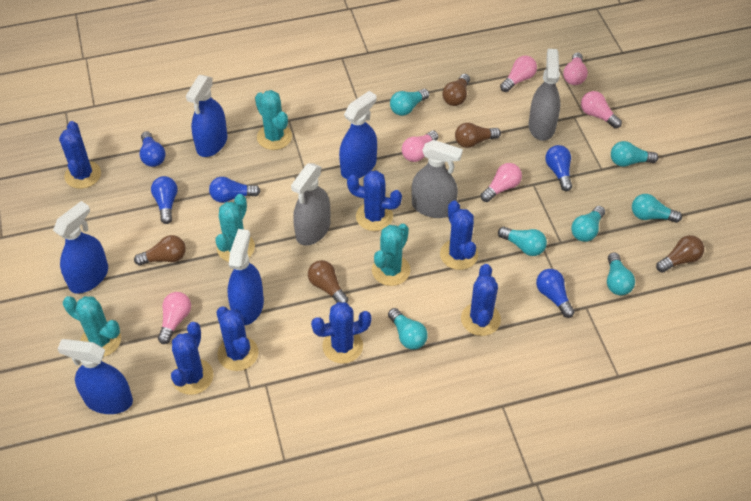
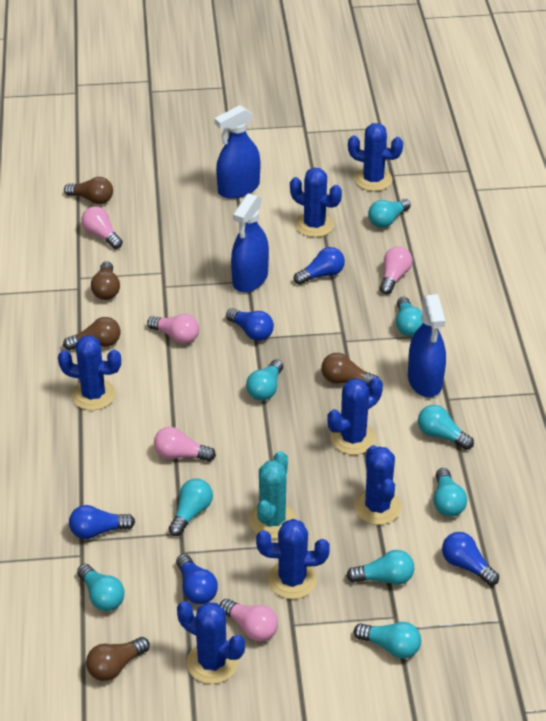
blue spray bottle: [53,201,108,294] [58,339,133,414] [186,75,227,157] [228,229,264,325] [339,91,377,179] = 5 -> [214,105,260,199] [231,193,269,292] [408,294,446,397] = 3
grey spray bottle: [291,163,330,246] [411,140,463,218] [529,49,560,141] = 3 -> none = 0
pink light bulb: [158,292,191,344] [402,130,438,162] [481,163,522,202] [500,56,537,92] [563,53,588,85] [581,91,622,129] = 6 -> [81,206,123,249] [147,314,199,344] [154,427,216,462] [220,599,278,641] [380,246,412,294] = 5
turquoise cactus: [63,296,121,357] [215,194,255,262] [255,90,292,150] [372,224,411,286] = 4 -> [249,451,296,539] = 1
turquoise light bulb: [388,308,428,350] [390,89,429,116] [498,227,547,256] [571,206,605,242] [607,252,635,296] [611,141,659,167] [632,194,682,223] = 7 -> [77,564,125,611] [169,479,213,536] [246,359,283,401] [347,550,414,585] [354,622,421,659] [368,199,411,228] [396,297,423,337] [418,405,474,450] [434,468,467,517] = 9

